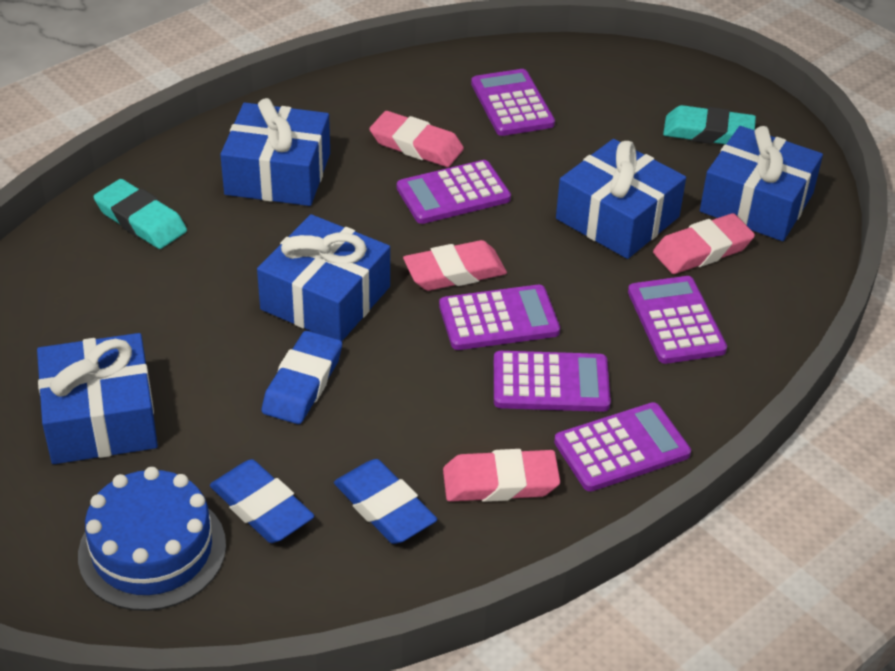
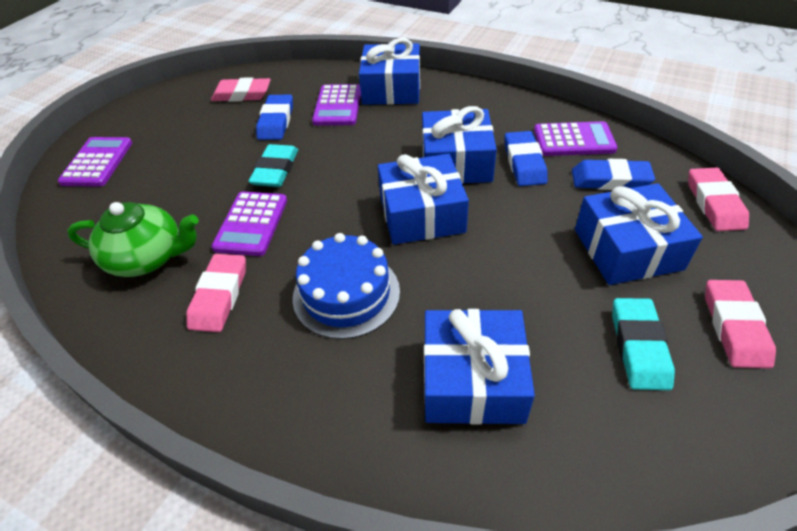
green teapot: none = 0 -> [67,202,199,277] = 1
purple calculator: [397,160,511,224] [439,285,560,350] [471,69,555,136] [494,351,611,412] [554,402,691,492] [628,276,727,364] = 6 -> [58,137,132,187] [212,192,287,256] [312,84,361,126] [534,121,618,156] = 4

